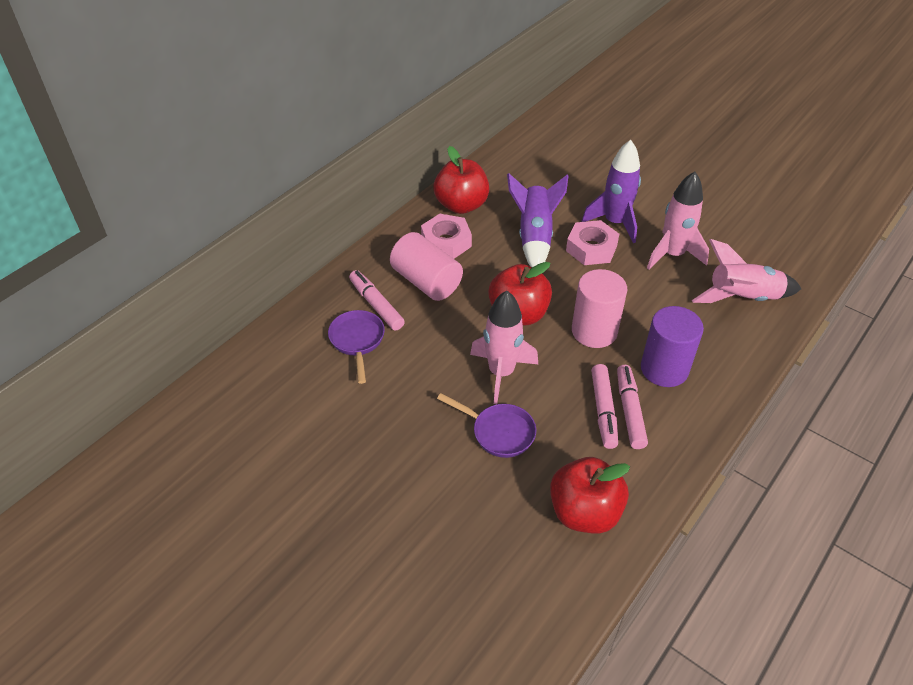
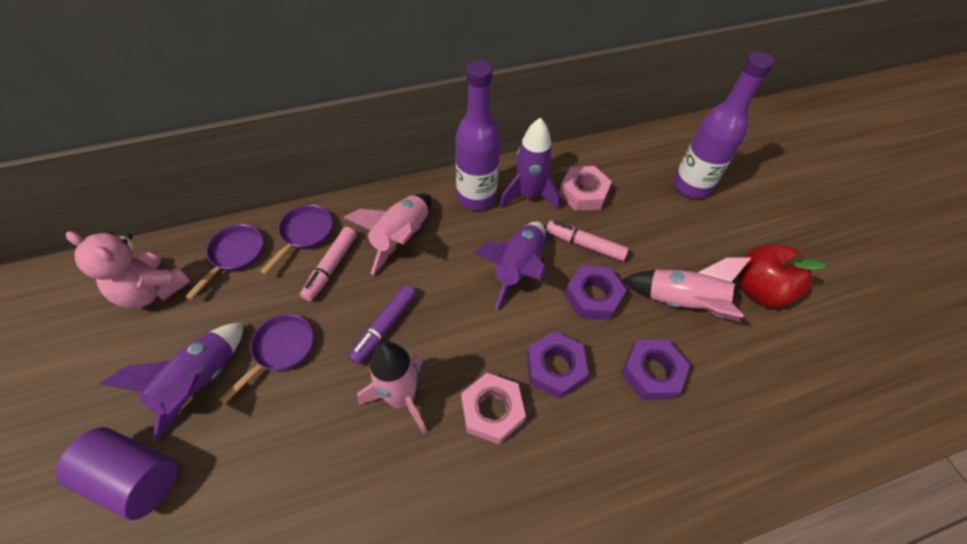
pink cylinder: [390,232,463,301] [572,269,627,348] = 2 -> none = 0
pink marker: [349,270,405,330] [591,364,618,449] [617,365,648,449] = 3 -> [300,227,357,301] [546,220,629,261] = 2
pink teddy bear: none = 0 -> [66,231,191,309] = 1
purple bottle: none = 0 -> [455,60,500,210] [674,51,774,199] = 2
purple marker: none = 0 -> [348,285,416,365] = 1
purple nut: none = 0 -> [527,331,589,399] [564,265,626,320] [621,340,690,400] = 3
purple pan: [328,310,385,384] [437,393,536,458] = 2 -> [185,224,263,300] [219,314,313,404] [260,205,332,274] = 3
purple rocket: [507,173,568,267] [582,140,641,243] = 2 -> [100,323,244,441] [473,221,545,310] [499,117,560,210] = 3
red apple: [434,146,489,214] [488,262,552,326] [550,457,630,534] = 3 -> [739,245,827,308] = 1

